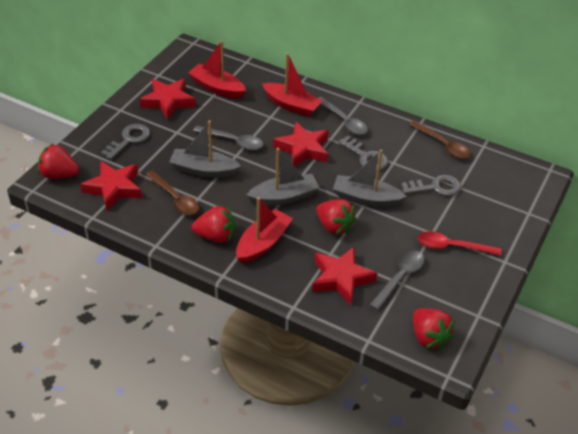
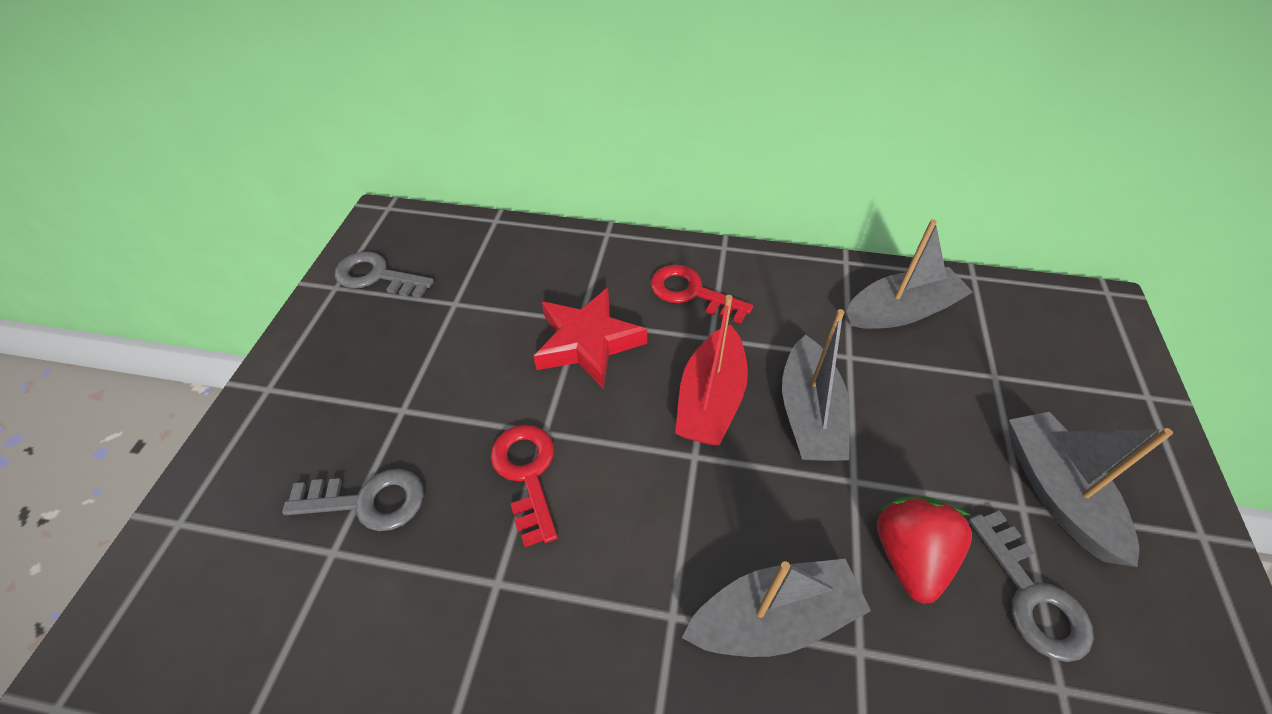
brown spoon: [145,170,199,215] [409,121,471,159] = 2 -> none = 0
grey boat: [169,120,241,178] [246,148,319,206] [333,149,407,207] = 3 -> [682,559,871,657] [782,309,850,461] [847,219,973,329] [1009,412,1173,567] = 4
grey spoon: [193,126,264,150] [319,97,368,135] [370,251,425,310] = 3 -> none = 0
red boat: [188,41,246,99] [236,197,293,264] [262,53,322,117] = 3 -> [675,295,748,445] = 1
red key: none = 0 -> [490,425,558,547] [650,265,753,324] = 2
red spoon: [418,231,502,256] = 1 -> none = 0
red star: [80,161,142,211] [140,79,196,120] [273,122,329,167] [312,247,377,305] = 4 -> [533,288,647,389] = 1
red strawberry: [38,144,80,179] [191,206,235,243] [316,199,356,235] [413,308,455,350] = 4 -> [877,496,972,604] = 1

